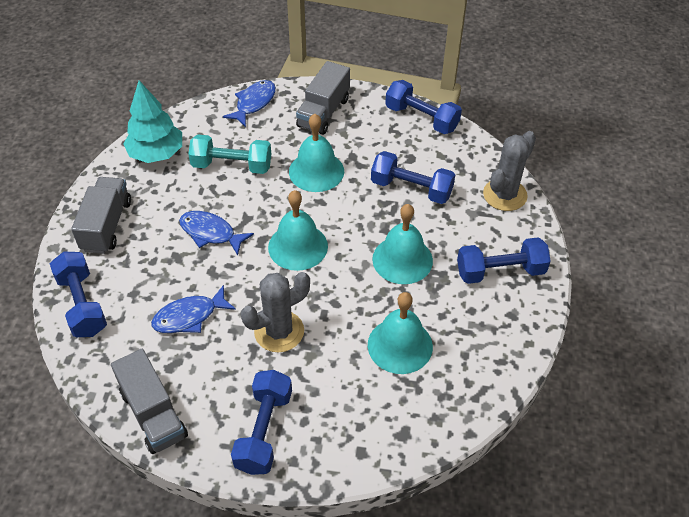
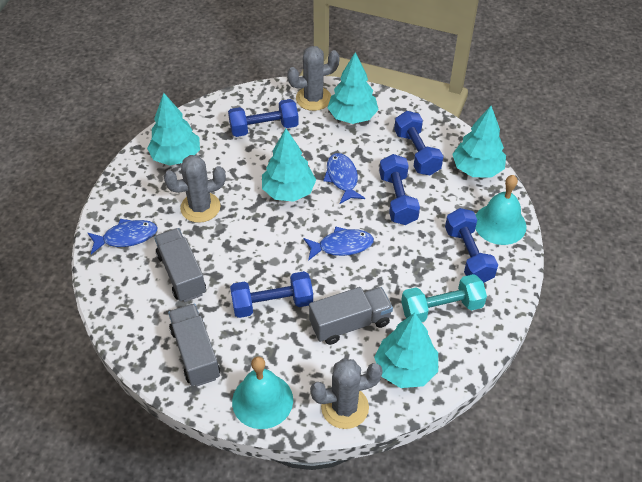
grey cactus: [241,272,310,352] [483,131,536,211] = 2 -> [164,155,226,223] [287,46,340,111] [310,358,383,429] = 3
turquoise bell: [268,190,328,271] [289,114,344,192] [368,292,433,374] [372,204,433,284] = 4 -> [232,356,293,429] [475,175,527,245] = 2
turquoise tree: [123,80,182,163] = 1 -> [147,93,200,166] [262,129,316,202] [328,52,379,124] [374,313,438,388] [452,106,506,178] = 5

